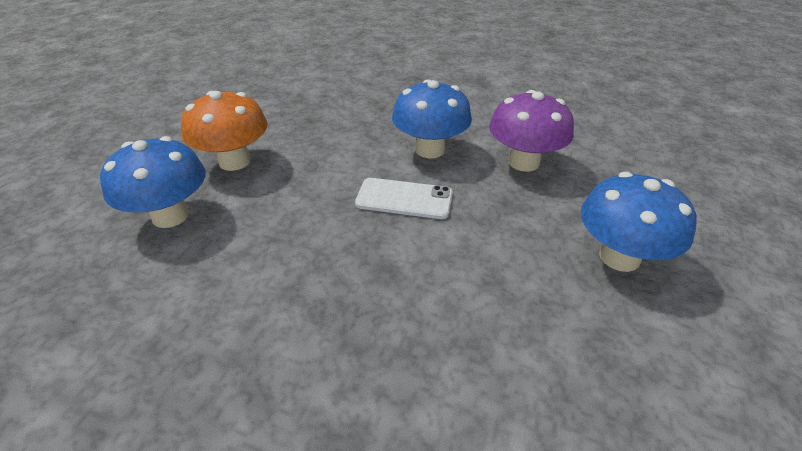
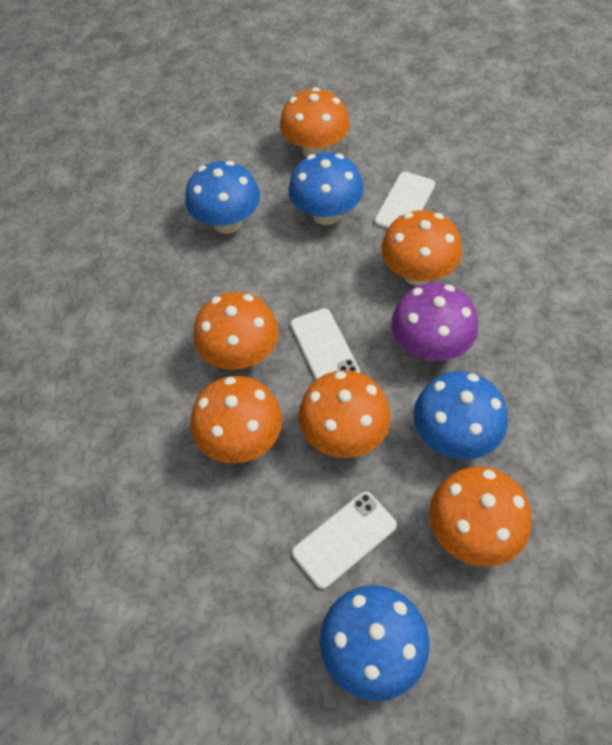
blue mushroom: [100,136,205,228] [392,79,472,158] [581,172,697,272] = 3 -> [185,161,260,234] [288,152,364,225] [320,585,430,701] [413,371,508,460] = 4
orange mushroom: [181,91,268,171] = 1 -> [191,376,282,463] [193,292,279,370] [280,87,350,157] [298,370,391,458] [381,210,462,286] [429,466,532,567] = 6
white phone: [355,178,453,219] = 1 -> [290,308,360,380] [292,491,397,589] [374,172,435,229] = 3

